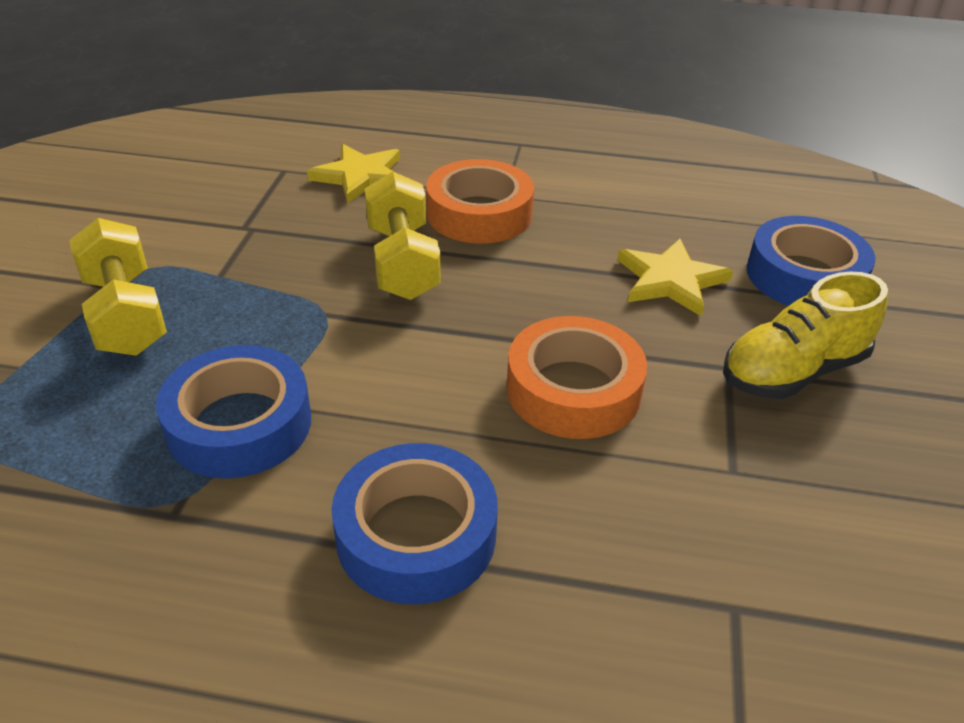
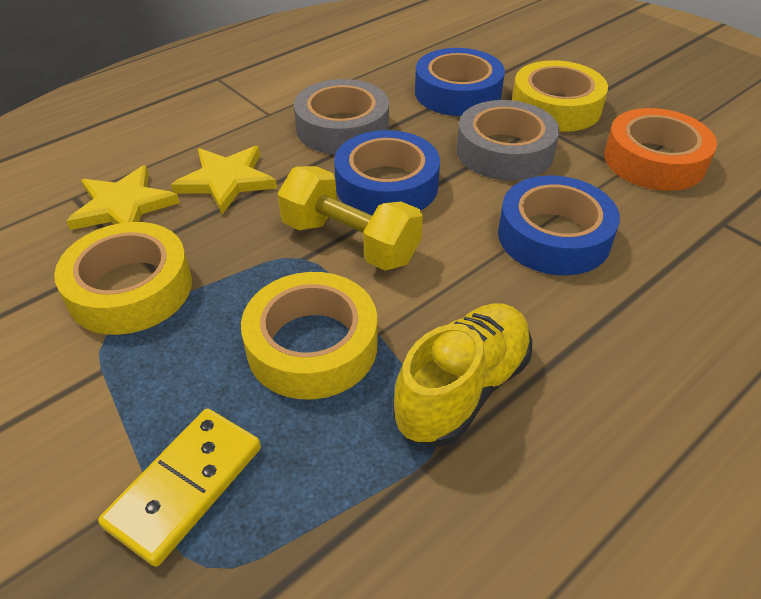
grey tape: none = 0 -> [294,79,389,154] [457,100,559,181] = 2
orange tape: [426,159,534,244] [507,316,647,439] = 2 -> [604,108,717,191] = 1
yellow domino: none = 0 -> [98,408,261,567] = 1
yellow dumbbell: [69,218,167,356] [365,172,441,300] = 2 -> [277,166,423,271] = 1
yellow tape: none = 0 -> [54,222,192,335] [241,272,377,399] [512,60,608,132] = 3

